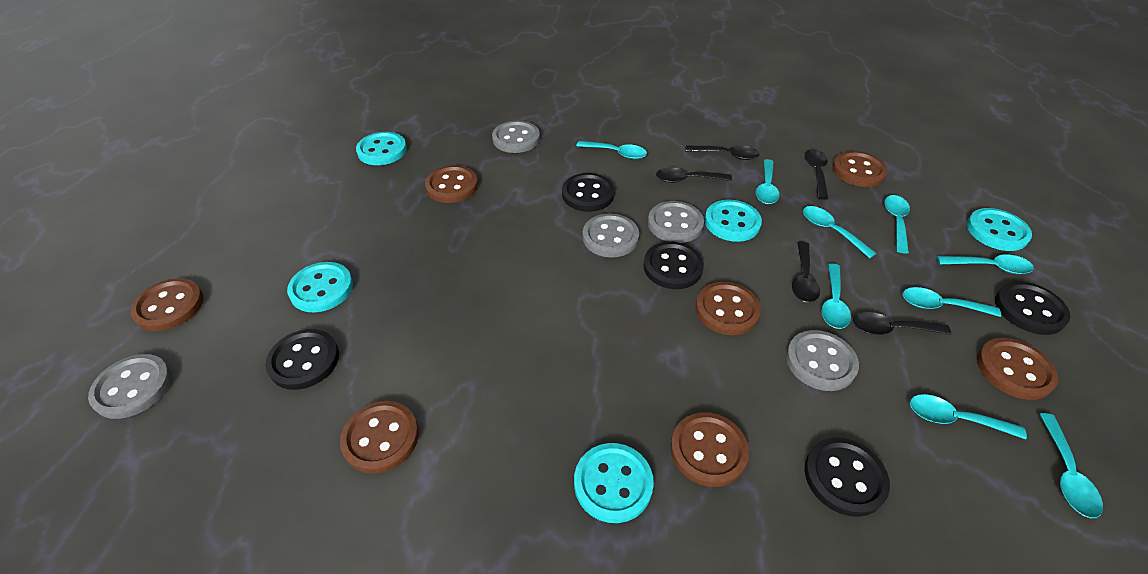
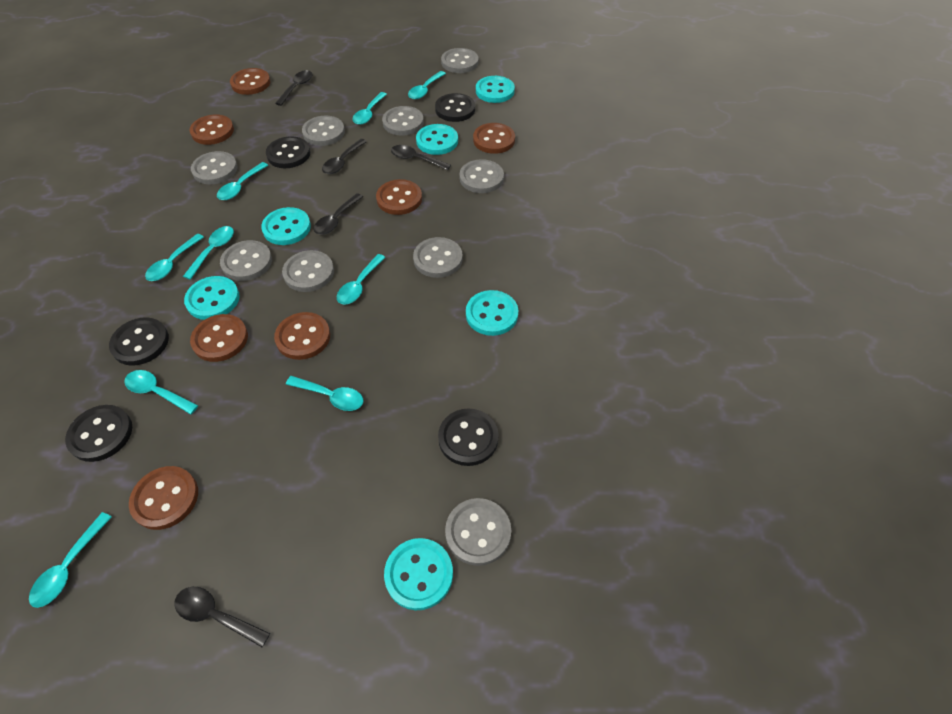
grey button: [88,354,171,419] [492,121,540,153] [583,214,639,258] [648,201,704,243] [786,330,859,391] = 5 -> [191,151,238,184] [220,240,272,281] [282,250,334,292] [302,116,345,146] [382,106,424,136] [413,237,463,278] [441,48,478,73] [445,498,511,566] [459,159,504,193] = 9
turquoise button: [287,262,353,312] [356,132,407,165] [574,443,654,523] [705,200,762,242] [967,208,1032,251] = 5 -> [184,276,240,320] [261,207,311,245] [384,538,453,610] [416,124,458,155] [466,290,518,336] [476,76,515,103] = 6

